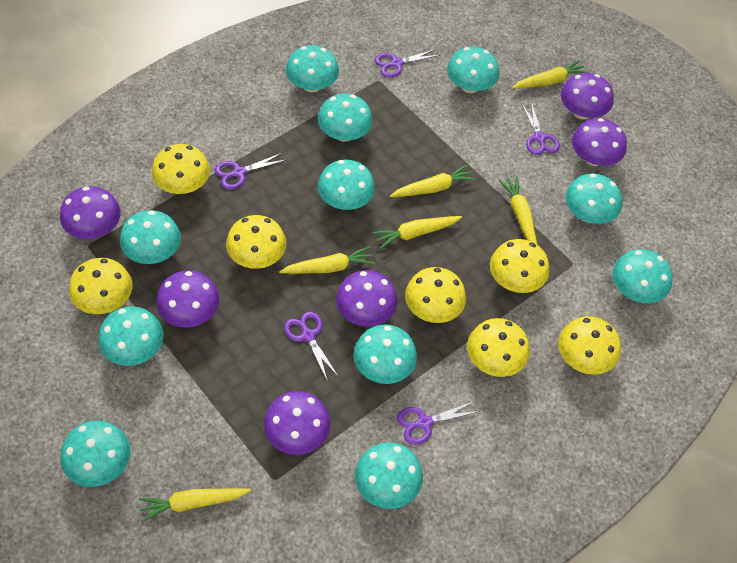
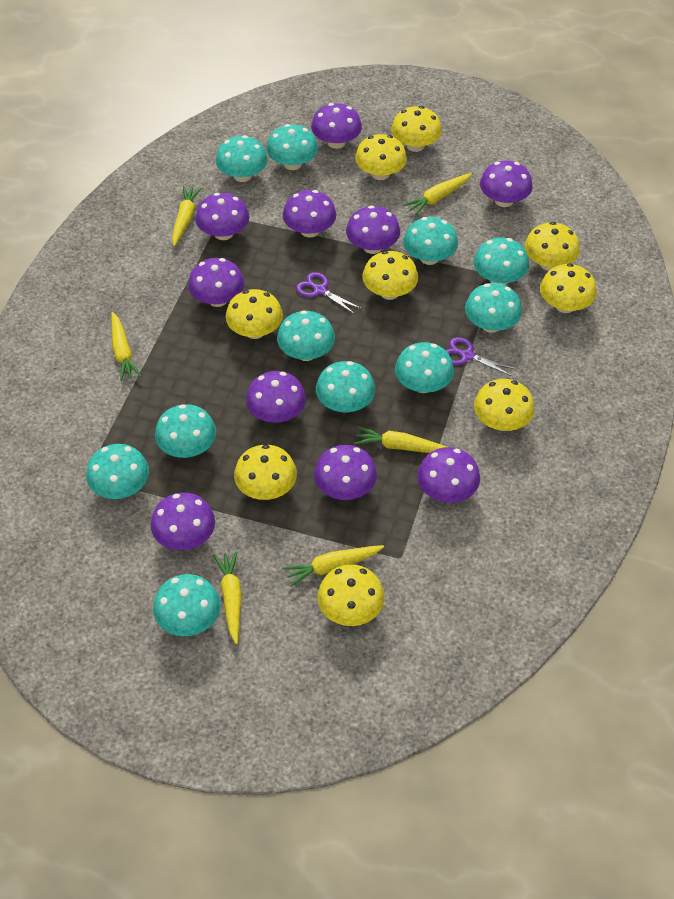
purple mushroom: [60,186,121,239] [156,270,220,328] [264,391,331,455] [336,270,398,327] [560,73,613,119] [572,118,627,166] = 6 -> [151,492,215,550] [188,258,244,307] [195,193,249,240] [246,371,306,423] [283,190,336,237] [311,103,362,149] [314,445,377,500] [346,205,400,254] [417,447,480,503] [480,160,533,207] = 10
purple scissors: [215,153,286,189] [284,312,338,379] [375,49,440,77] [397,401,480,445] [521,101,560,155] = 5 -> [296,272,362,315] [446,337,516,376] = 2
yellow mushroom: [69,258,132,314] [152,144,210,194] [226,215,286,269] [405,267,466,323] [467,318,530,377] [490,239,549,293] [558,316,621,375] = 7 -> [226,289,283,339] [234,445,297,500] [317,564,384,626] [355,134,407,180] [362,251,418,300] [391,106,442,152] [474,379,535,431] [525,222,580,271] [540,263,597,313] = 9

